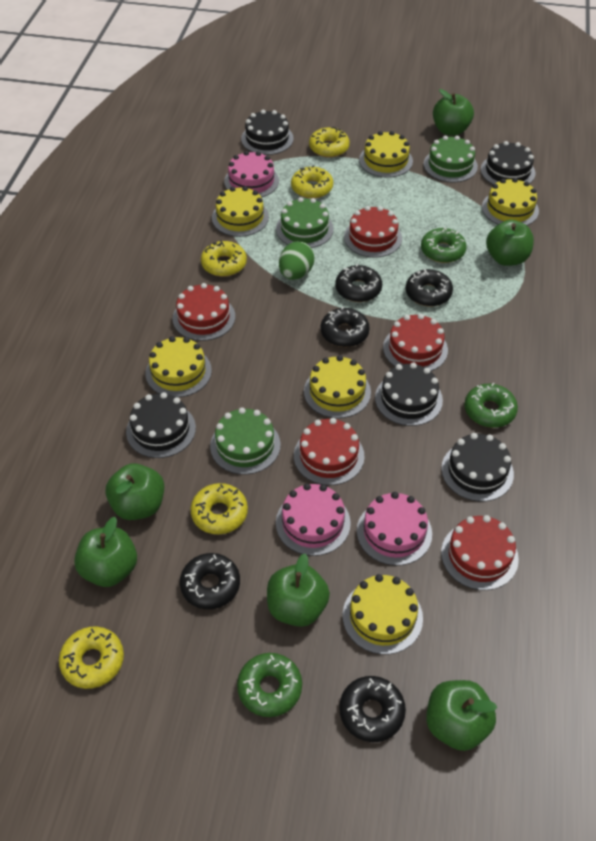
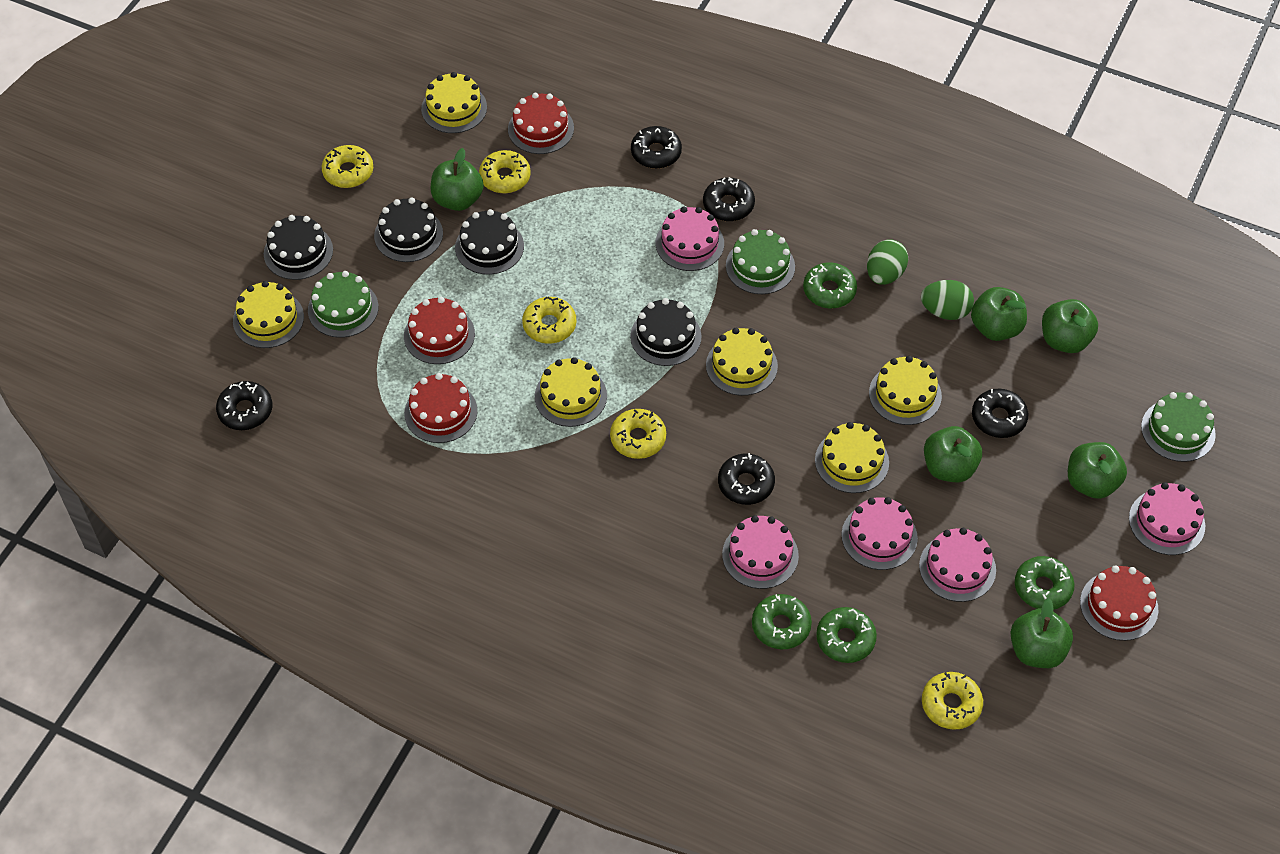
black cake: [126,392,196,458] [241,110,294,155] [375,362,443,426] [441,433,514,502] [481,141,536,184] = 5 -> [264,215,333,280] [374,197,443,262] [455,209,524,274] [630,298,702,366] = 4
green donut: [237,653,302,717] [421,227,466,263] [464,383,518,428] = 3 -> [752,594,812,649] [803,262,857,308] [816,607,877,663] [1015,556,1075,610] = 4
green egg: [279,241,315,280] = 1 -> [867,239,908,285] [921,280,974,320] = 2
pink cake: [224,151,279,197] [276,483,351,556] [357,492,432,566] = 3 -> [656,206,724,271] [722,515,799,589] [842,497,918,570] [919,528,996,602] [1129,482,1205,555] = 5
red cake: [173,283,235,341] [294,418,365,485] [344,206,402,258] [383,314,448,371] [441,515,519,590] = 5 -> [404,297,475,364] [404,373,477,443] [508,93,574,154] [1080,565,1158,641] = 4

